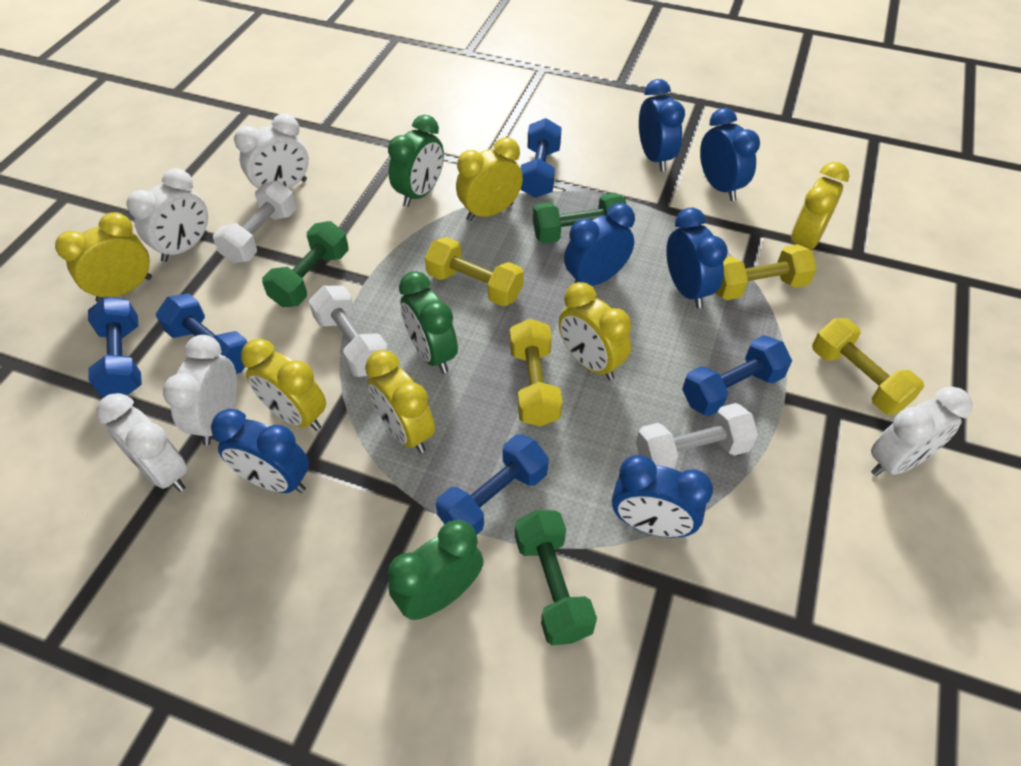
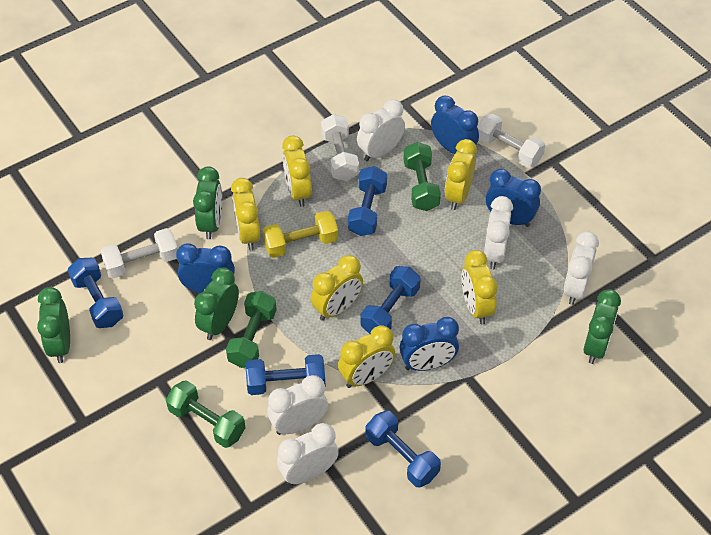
blue clock: [211,409,309,493] [564,203,635,286] [612,455,713,538] [639,79,685,171] [666,208,728,308] [700,108,760,201] = 6 -> [176,243,235,293] [400,317,459,371] [431,96,479,154] [486,169,541,227] = 4
green clock: [388,115,444,207] [388,520,483,620] [399,271,458,373] = 3 -> [37,287,70,363] [193,166,222,239] [194,267,239,340] [583,289,621,364] = 4
yellow dumbbell: [425,237,524,306] [510,319,563,426] [715,244,817,300] [812,318,924,415] = 4 -> [262,211,338,258] = 1

